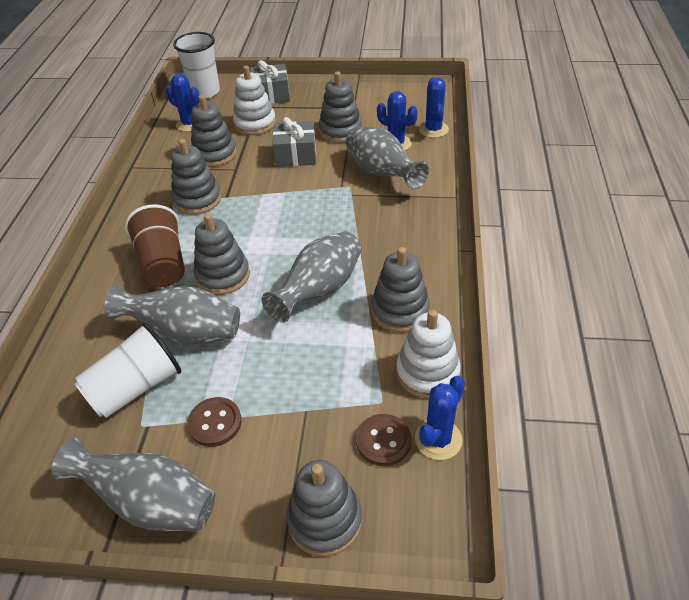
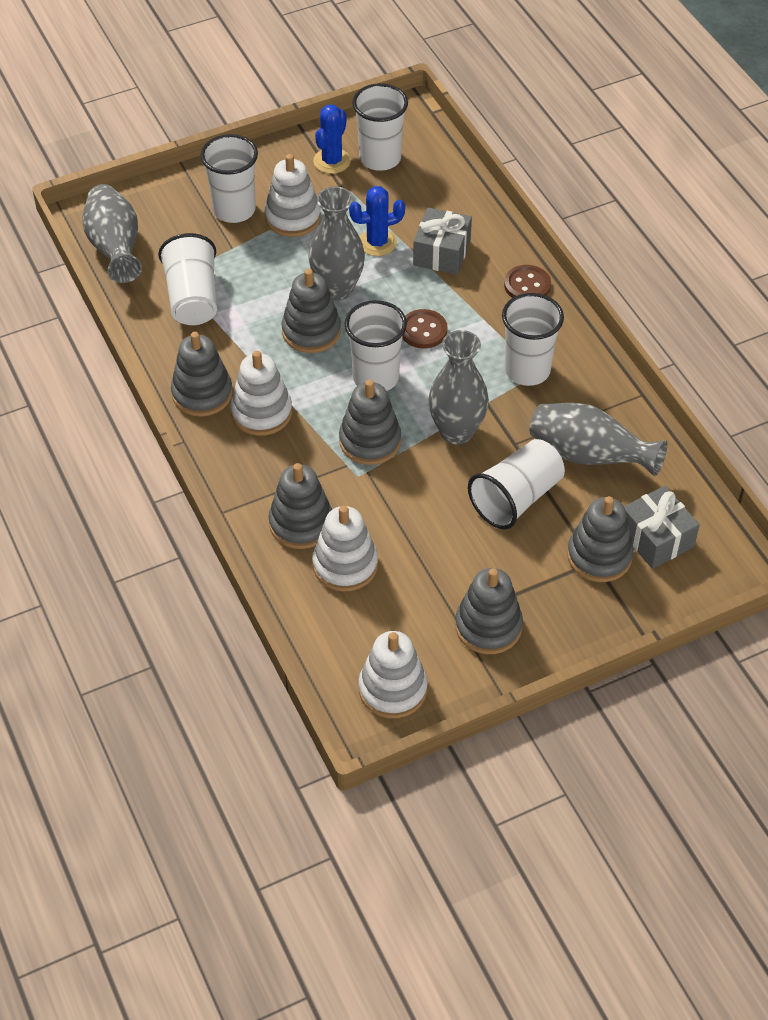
blue cactus: [166,74,200,132] [377,91,418,151] [415,376,465,460] [419,77,449,138] = 4 -> [313,105,351,174] [349,186,405,256] = 2
brown cup: [125,204,185,287] = 1 -> none = 0
white cup: [74,322,181,418] [173,32,220,99] = 2 -> [158,233,217,325] [200,134,258,223] [345,300,407,391] [352,83,408,171] [468,439,565,530] [502,293,564,386] = 6
white stacking toy: [233,65,276,135] [396,310,461,398] = 2 -> [230,351,292,436] [264,154,321,237] [312,506,378,592] [359,631,428,718] = 4

